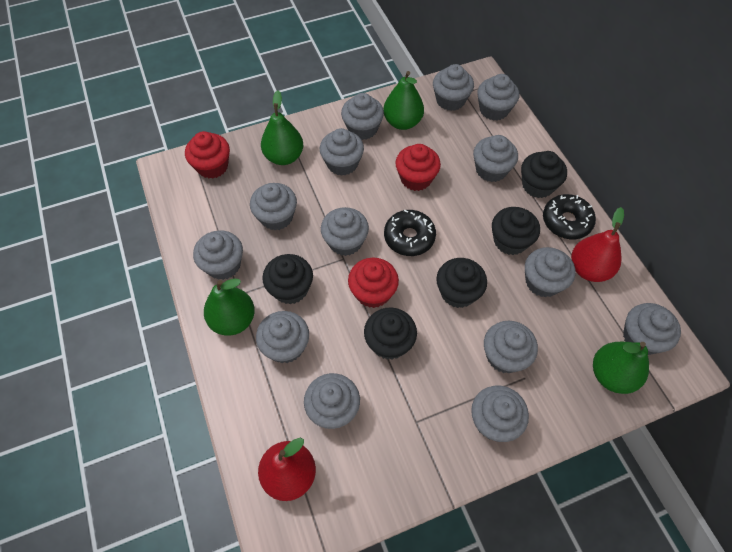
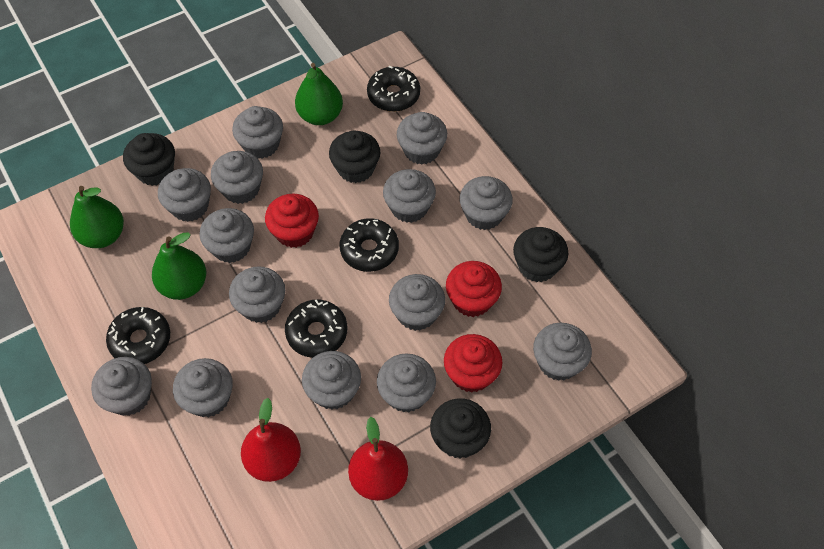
black cupcake: [262,254,313,304] [364,307,417,360] [436,258,487,308] [492,207,540,255] [521,151,567,198] = 5 -> [123,133,175,186] [329,131,380,183] [430,398,491,459] [513,227,568,282] = 4
black donut: [384,210,436,256] [543,194,596,239] = 2 -> [106,307,170,364] [285,300,347,358] [340,218,399,272] [367,66,420,112] = 4
green pear: [204,279,255,336] [261,91,303,165] [384,71,424,130] [593,342,649,394] = 4 -> [70,186,124,248] [152,232,206,300] [295,63,343,125] = 3

